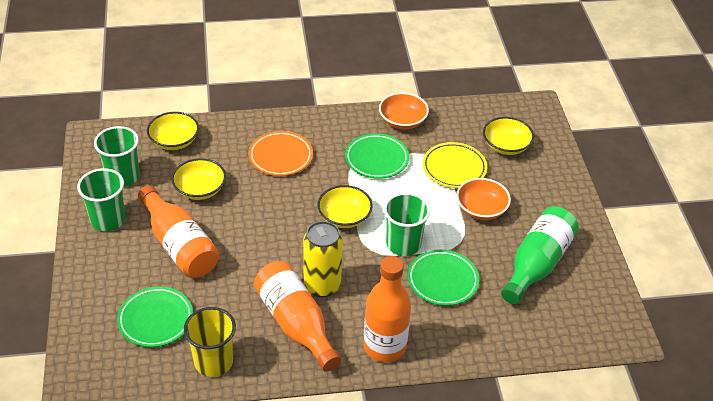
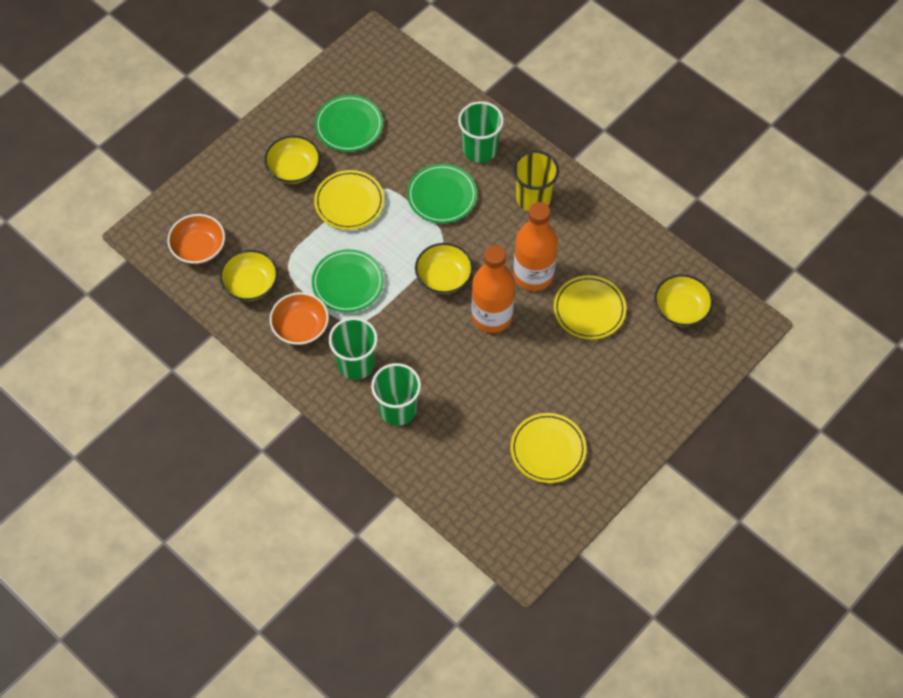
green bottle: [501,206,579,304] = 1 -> none = 0
orange bottle: [138,185,219,278] [254,261,341,372] [364,256,411,362] = 3 -> [471,245,515,333] [514,202,558,291] = 2
orange plate: [248,131,313,176] = 1 -> none = 0
yellow can: [303,221,343,297] = 1 -> none = 0
yellow plate: [423,142,487,188] = 1 -> [314,170,384,230] [510,413,587,483] [553,275,626,340] = 3

